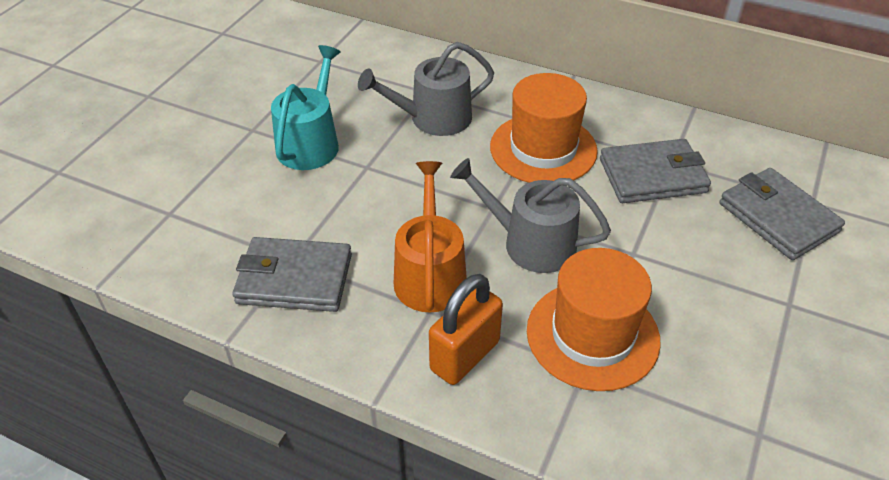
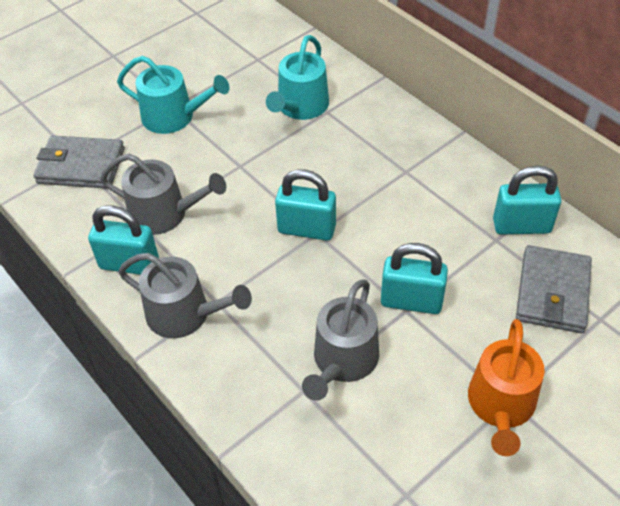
grey wallet: [232,237,352,312] [600,139,711,203] [720,168,845,260] = 3 -> [33,135,125,189] [516,245,592,333] = 2
grey watering can: [358,42,494,136] [450,158,611,273] = 2 -> [100,153,226,235] [118,253,252,338] [302,280,379,401] = 3
orange hat: [490,73,598,183] [527,248,661,391] = 2 -> none = 0
orange padlock: [429,274,503,385] = 1 -> none = 0
turquoise padlock: none = 0 -> [88,205,159,275] [275,169,336,241] [381,243,448,314] [493,166,561,234] = 4
turquoise watering can: [271,45,341,170] = 1 -> [117,56,229,134] [266,35,329,120] = 2

